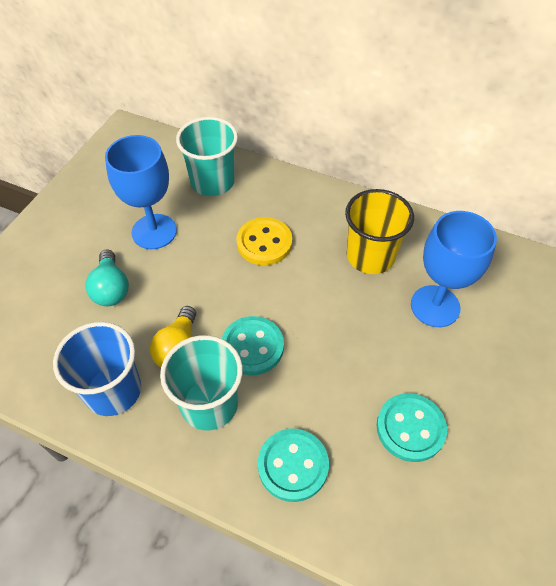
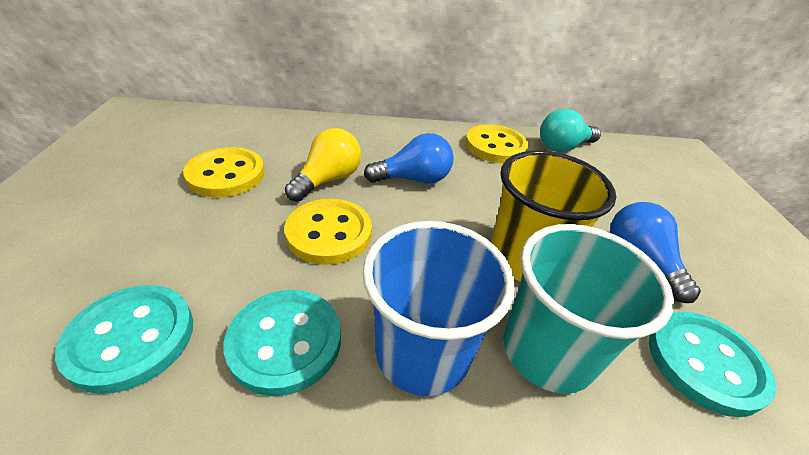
blue goblet: [105,135,177,249] [411,211,497,327] = 2 -> none = 0
blue light bulb: none = 0 -> [364,133,454,183] [610,202,701,303] = 2
turquoise cup: [160,335,243,430] [176,117,238,196] = 2 -> [503,224,674,394] = 1
yellow button: [236,217,292,265] = 1 -> [183,147,265,198] [284,199,372,265] [465,124,528,163] = 3

